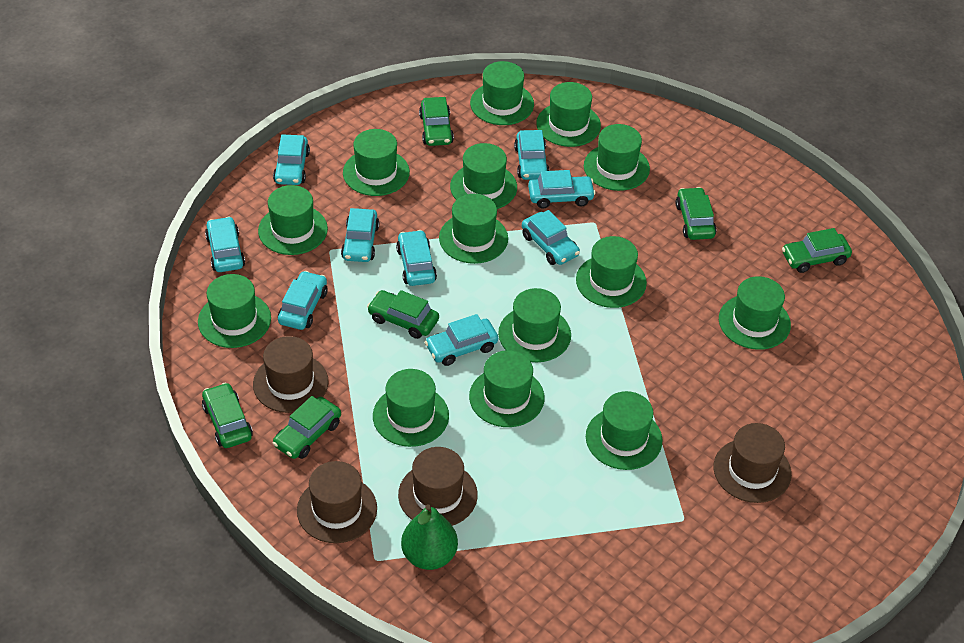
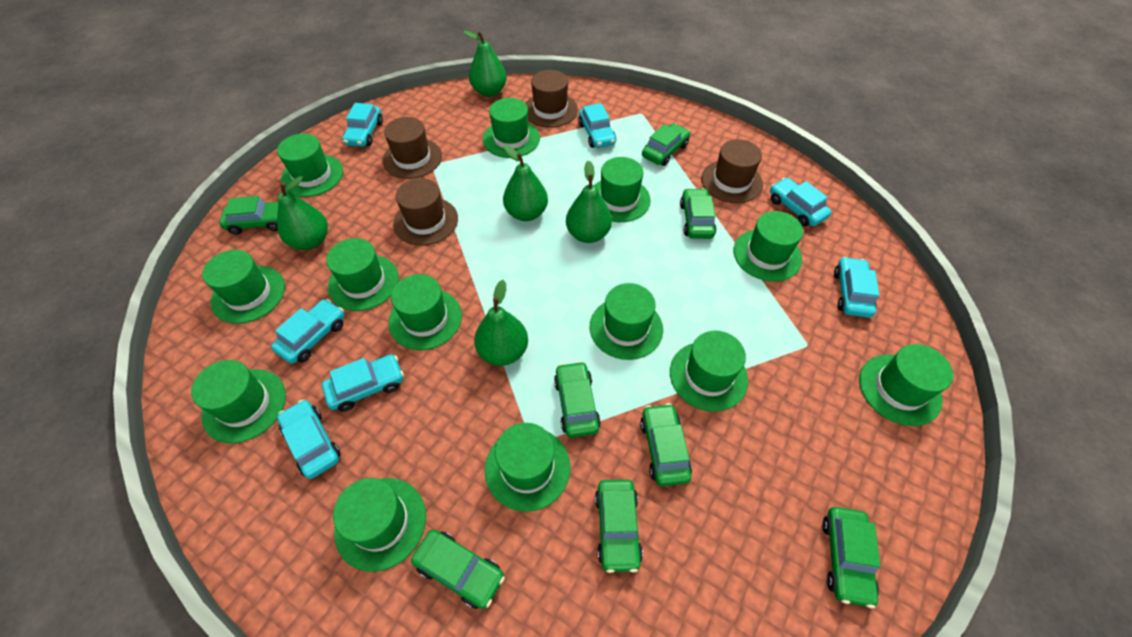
green car: [202,382,253,448] [273,396,341,459] [367,290,439,339] [419,97,454,146] [675,187,716,240] [782,228,852,273] = 6 -> [220,196,278,235] [411,530,505,609] [554,361,601,438] [595,480,643,573] [640,403,692,486] [642,123,690,166] [680,188,716,239] [822,507,880,608] = 8
green hat: [198,274,271,348] [258,185,328,255] [343,129,410,196] [373,369,449,447] [439,194,508,264] [450,143,517,209] [469,350,544,427] [470,61,534,125] [498,288,571,362] [536,82,601,147] [576,236,647,308] [584,124,650,191] [586,391,663,470] [719,276,791,350] = 14 -> [191,360,286,443] [202,250,285,324] [277,134,343,197] [326,238,399,311] [333,478,426,572] [388,274,462,350] [483,98,540,158] [485,423,571,512] [590,283,663,360] [594,157,651,222] [670,331,748,411] [734,211,803,282] [859,344,953,426] = 13
green pear: [401,504,458,570] = 1 -> [277,176,328,250] [463,30,507,97] [474,280,528,366] [503,145,548,221] [566,160,612,243] = 5
turquoise car: [205,217,245,272] [273,134,310,185] [278,271,327,330] [341,208,379,262] [396,230,437,286] [425,314,498,366] [514,130,549,180] [522,210,580,265] [528,170,596,209] = 9 -> [271,299,345,364] [277,400,341,479] [322,354,404,412] [342,103,383,147] [578,103,616,148] [770,178,831,227] [834,257,879,318] = 7

